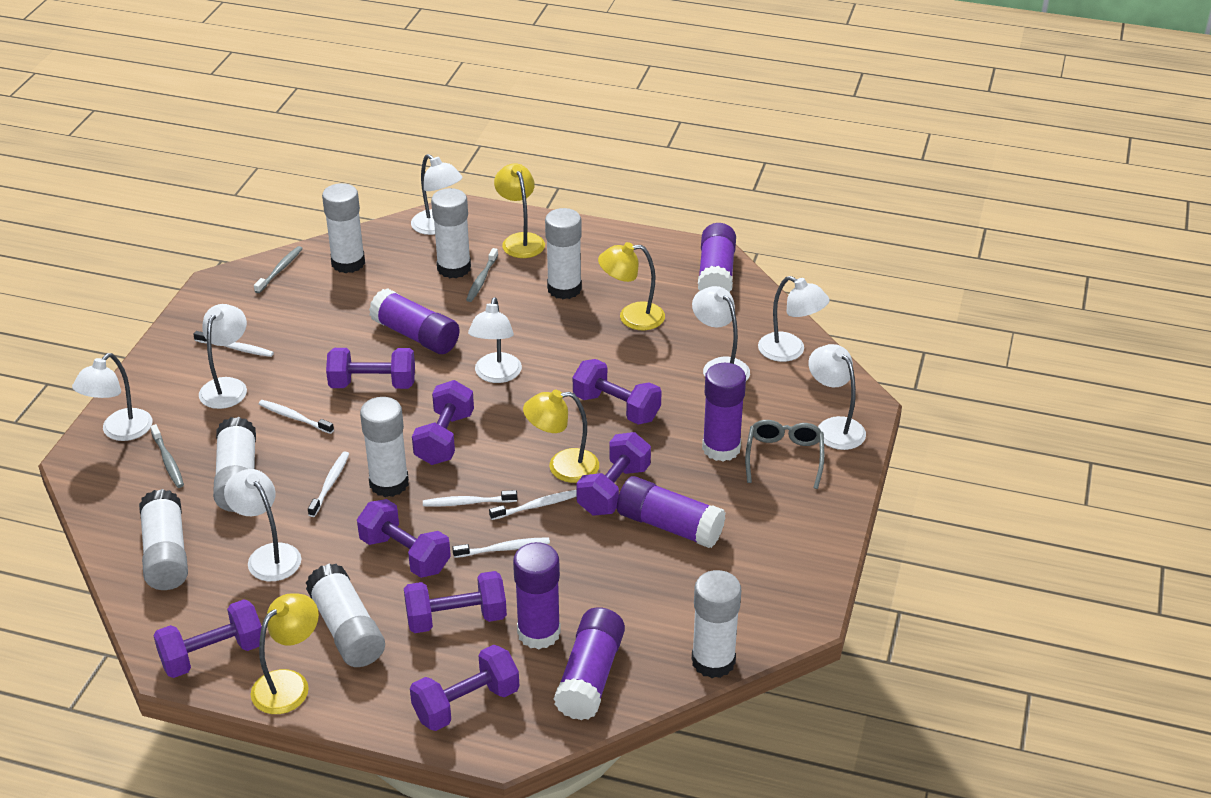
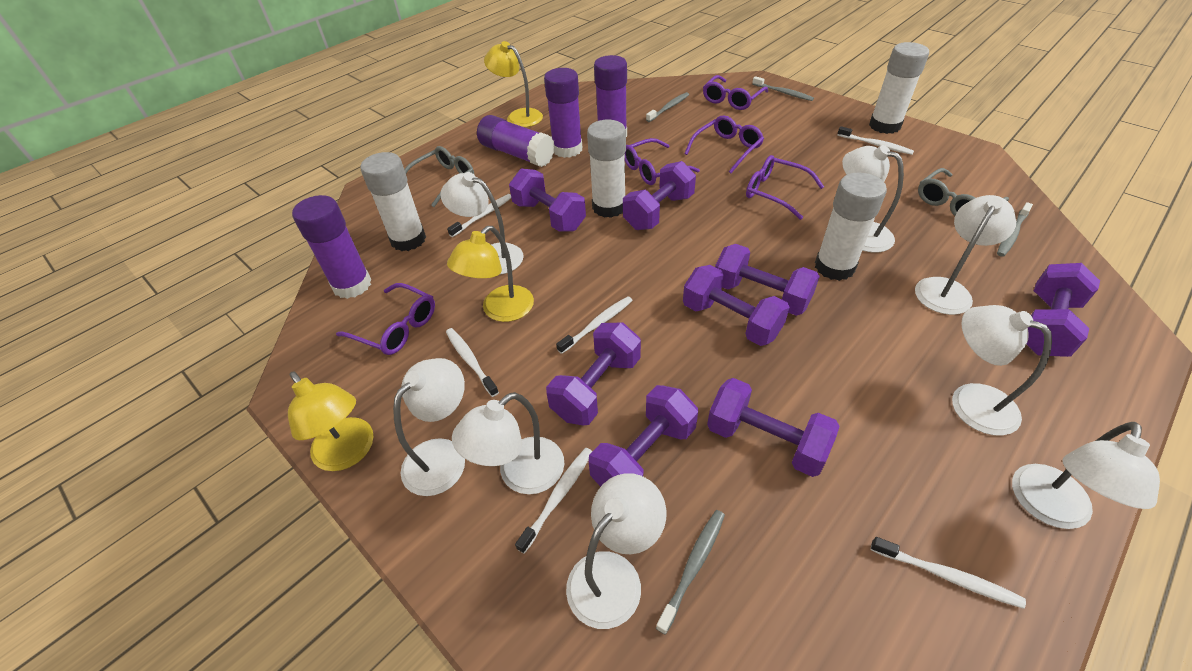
grey glasses: [745,420,824,489] = 1 -> [404,146,474,207] [918,168,1009,216] = 2
grey toothbrush: [150,424,184,488] [254,246,303,293] [466,248,498,302] = 3 -> [646,92,689,122] [656,510,725,635] [752,76,814,101] [997,202,1033,257] = 4
purple glasses: none = 0 -> [336,283,435,355] [625,138,700,185] [685,115,764,173] [703,75,768,110] [746,155,824,220] = 5
purple glue stick: [369,288,459,354] [513,542,561,649] [554,607,625,720] [617,476,726,548] [698,223,736,293] [702,363,746,461] = 6 -> [292,195,371,299] [477,115,555,167] [544,68,583,158] [594,55,627,137] = 4
white glue stick: [139,489,188,590] [213,417,256,512] [306,564,385,667] [322,183,365,273] [360,397,409,497] [431,188,471,278] [545,208,582,299] [692,570,741,678] = 8 -> [360,152,426,251] [587,120,626,218] [815,172,887,281] [869,42,929,134] = 4
yellow lamp: [251,593,319,714] [494,163,545,258] [523,390,599,483] [598,242,665,330] = 4 -> [288,371,373,471] [447,226,534,322] [484,41,543,127] = 3

